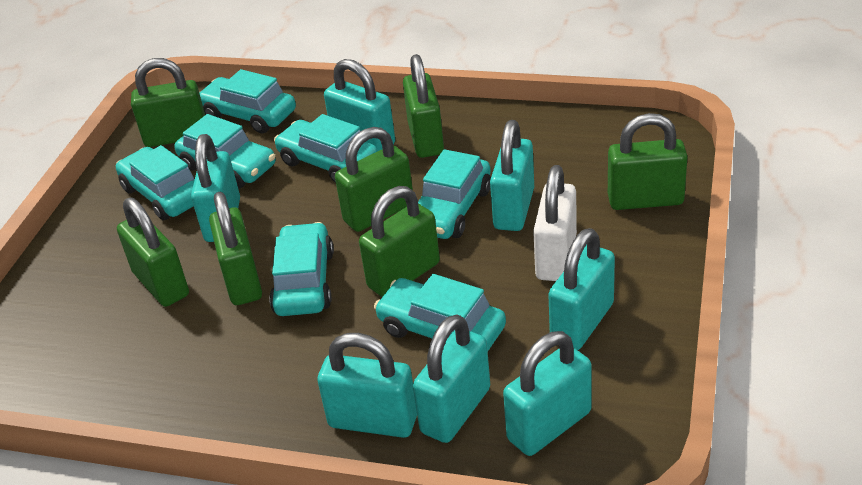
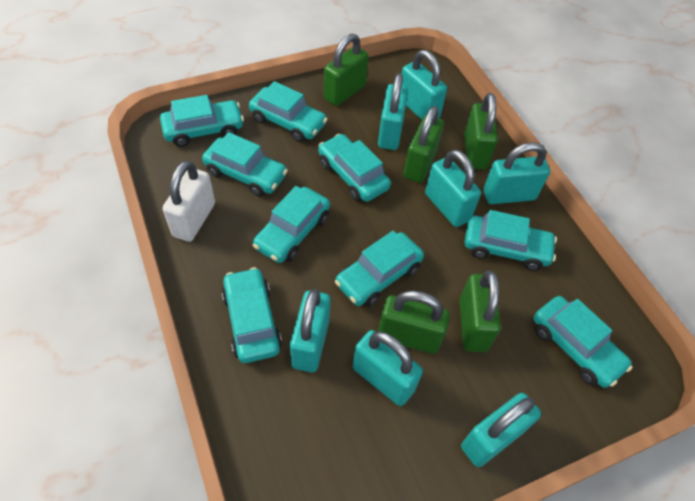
green padlock: [117,197,189,307] [131,58,205,147] [209,192,262,305] [335,127,413,232] [359,186,440,297] [403,54,444,158] [608,113,688,210] = 7 -> [323,34,369,106] [378,291,450,354] [403,106,444,183] [459,271,501,352] [464,93,498,169] = 5
turquoise car: [116,145,195,220] [174,114,276,189] [199,69,296,133] [269,222,334,316] [274,114,378,183] [374,274,506,351] [418,149,491,239] = 7 -> [160,95,244,147] [202,132,288,197] [222,267,282,363] [249,81,328,142] [252,186,330,263] [318,134,391,202] [335,231,424,307] [464,210,557,271] [533,296,633,388] = 9

